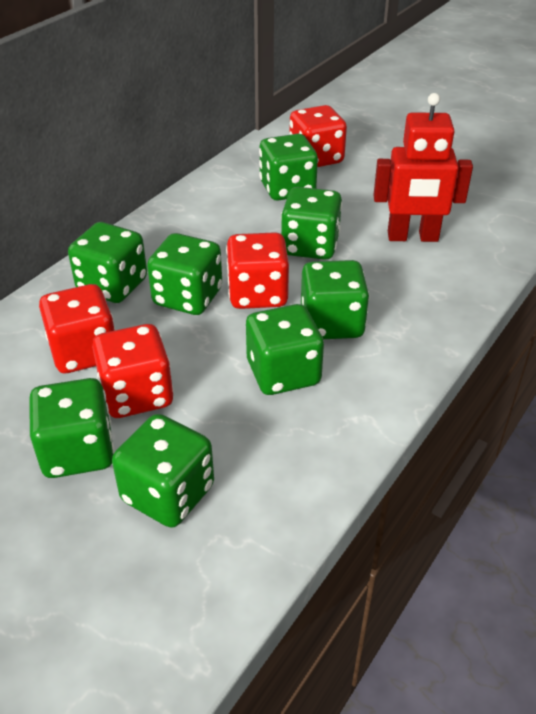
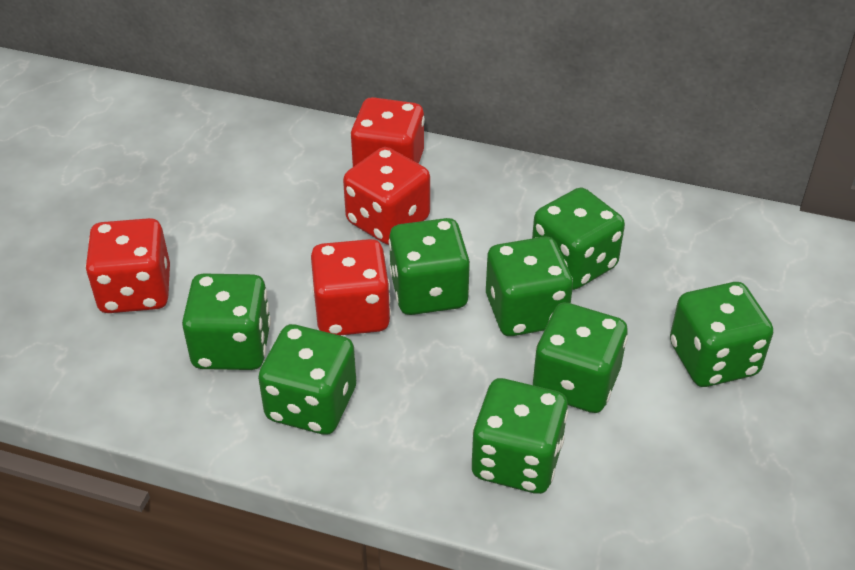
red robot: [373,93,473,242] = 1 -> none = 0

